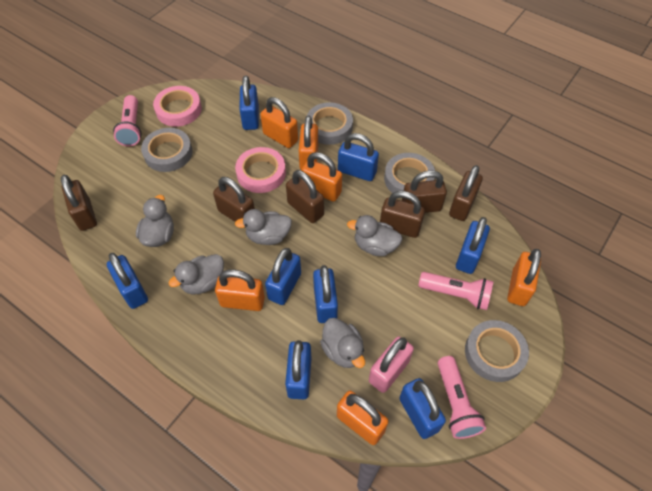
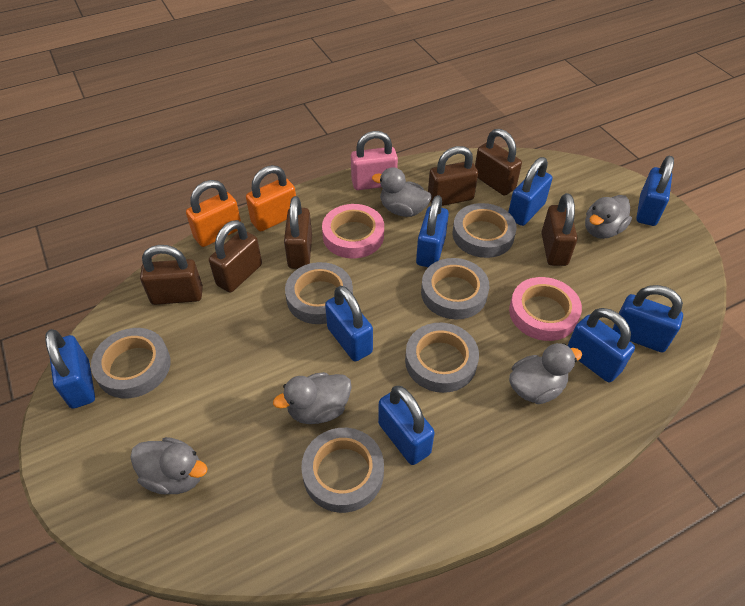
grey tape: [141,128,193,172] [307,102,353,145] [384,153,435,193] [465,320,529,382] = 4 -> [91,328,171,398] [285,262,353,324] [301,428,384,513] [405,323,479,393] [421,258,489,320] [453,203,517,258] = 6
orange padlock: [215,270,265,311] [260,97,298,148] [299,116,318,169] [301,152,342,202] [337,391,389,445] [507,249,541,306] = 6 -> [186,180,241,247] [246,165,296,231] = 2
pink flashlight: [113,95,142,146] [419,272,493,310] [438,356,486,439] = 3 -> none = 0

